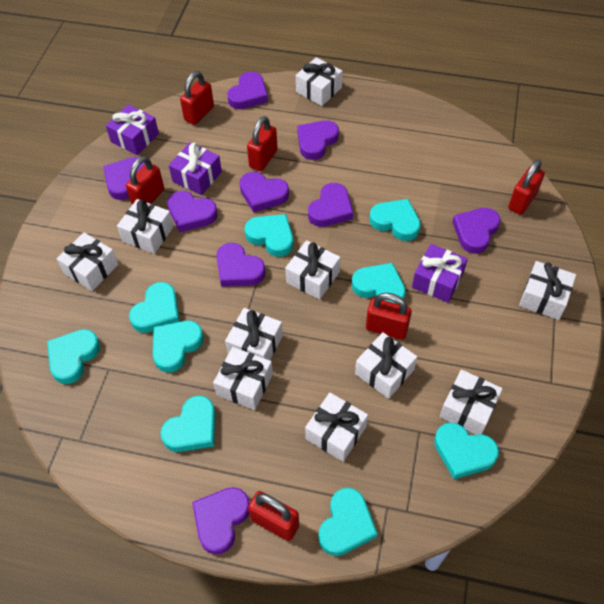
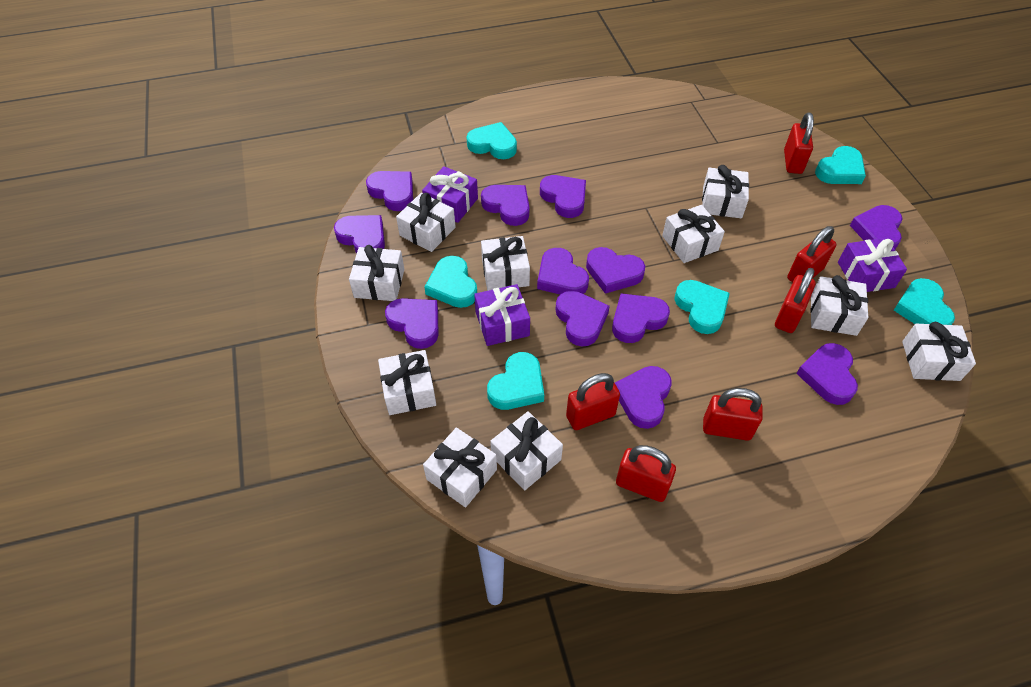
purple heart: [104,157,145,200] [167,191,218,232] [192,487,250,555] [216,243,266,287] [227,72,268,109] [239,172,289,212] [297,120,339,160] [308,183,353,227] [453,208,501,254] = 9 -> [334,215,385,253] [366,171,413,211] [385,298,438,349] [481,185,529,226] [537,248,589,294] [540,175,586,218] [555,291,610,346] [586,247,645,294] [612,293,670,343] [615,366,671,429] [796,343,858,405] [850,205,903,249] = 12
turquoise heart: [47,329,100,384] [129,282,180,333] [153,321,204,373] [160,396,216,452] [245,214,293,257] [318,488,378,556] [352,263,406,304] [369,199,421,241] [434,422,499,479] = 9 -> [424,256,477,308] [467,122,517,159] [487,352,544,410] [674,280,730,334] [815,146,866,184] [894,278,955,325] = 6

